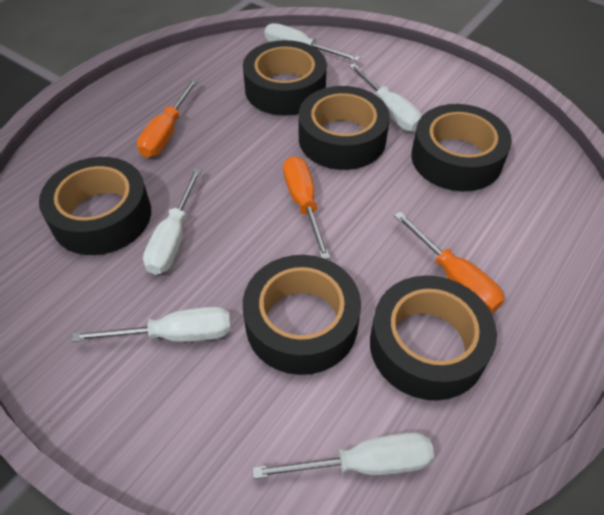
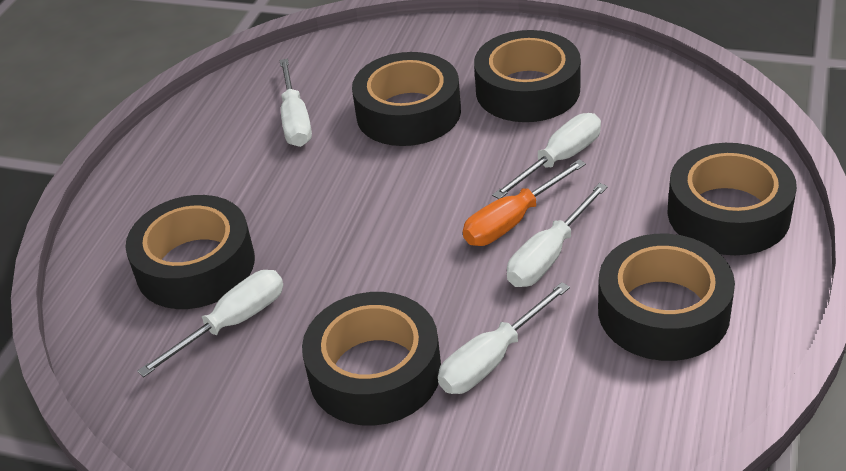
orange screwdriver: [137,79,198,158] [283,156,330,259] [394,212,504,313] = 3 -> [463,159,586,246] = 1

